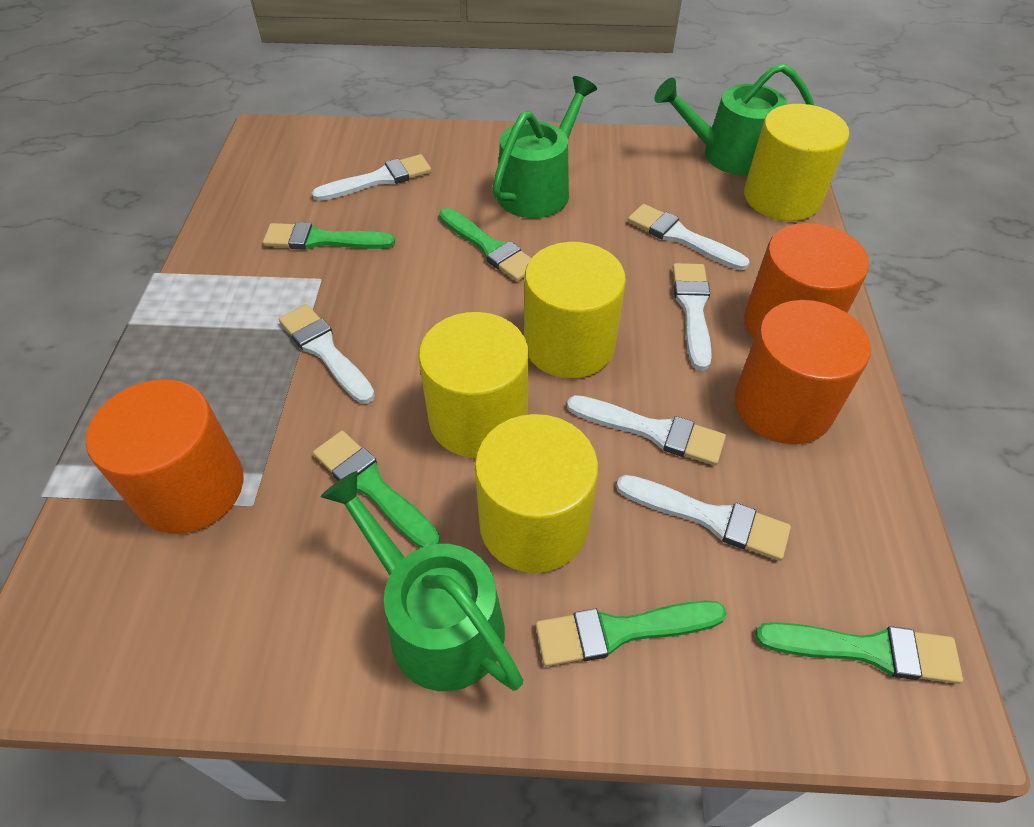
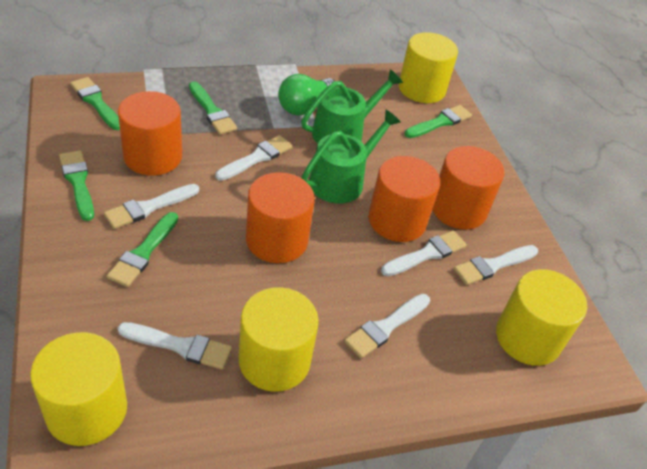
green light bulb: none = 0 -> [278,74,337,115] = 1
green watering can: [321,471,523,691] [492,76,597,218] [654,63,814,176] = 3 -> [301,69,403,144] [302,110,401,204] = 2
orange cylinder: [86,379,244,534] [735,300,871,444] [744,223,869,339] = 3 -> [118,91,182,176] [246,172,315,263] [368,156,440,242] [432,146,504,230] = 4

